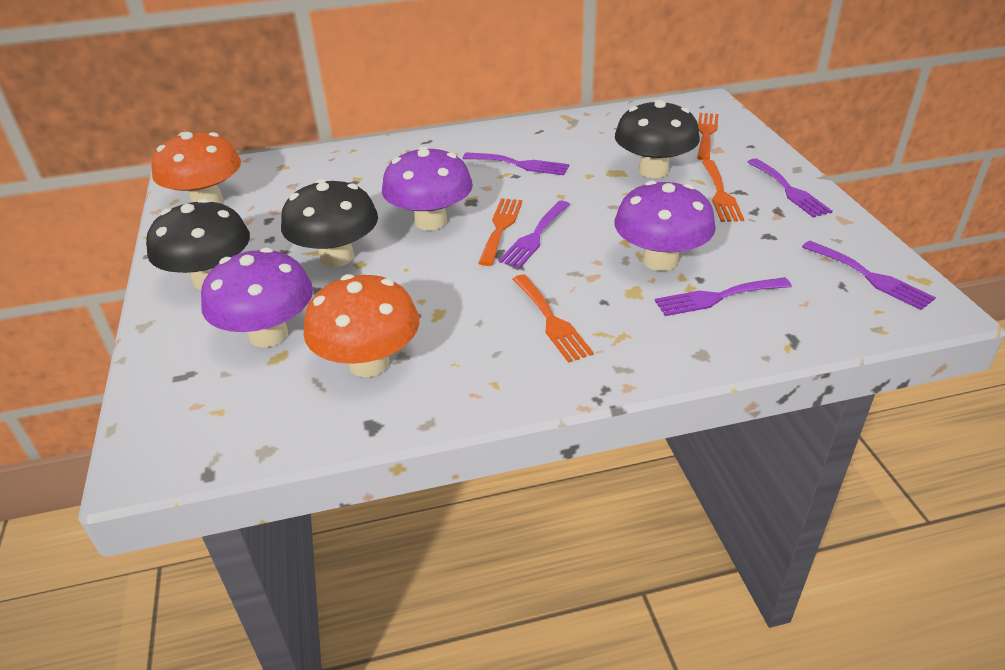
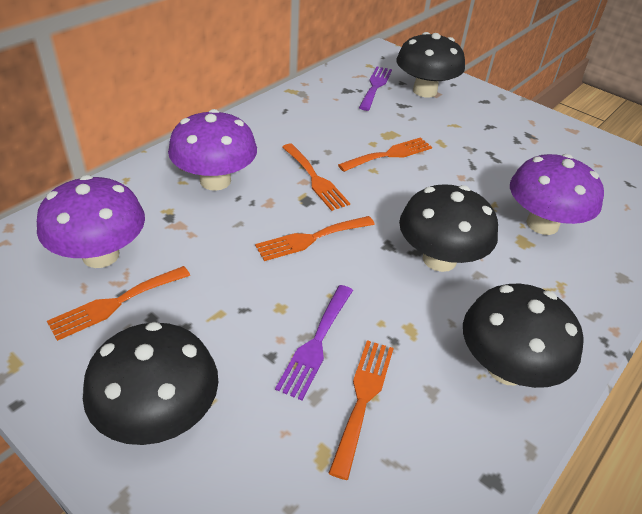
black mushroom: [146,199,250,290] [281,179,378,267] [615,99,700,178] = 3 -> [83,322,218,445] [396,32,465,98] [399,184,498,272] [463,284,583,388] = 4
orange fork: [479,198,522,266] [512,274,594,363] [697,113,718,160] [702,160,744,222] = 4 -> [47,266,190,341] [255,216,375,261] [282,143,350,211] [329,340,394,480] [338,137,432,172] = 5
orange mushroom: [151,132,241,203] [304,274,419,377] = 2 -> none = 0
purple fork: [463,152,569,175] [499,200,570,268] [655,277,792,316] [748,158,832,217] [802,241,936,310] = 5 -> [275,285,353,400] [359,66,392,111] = 2

